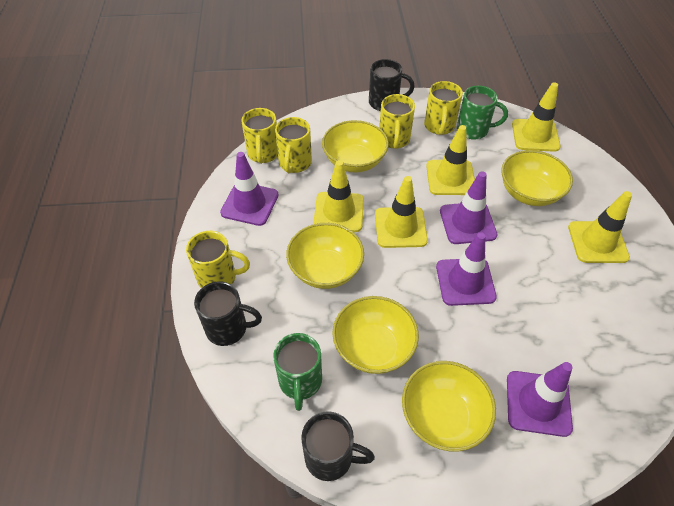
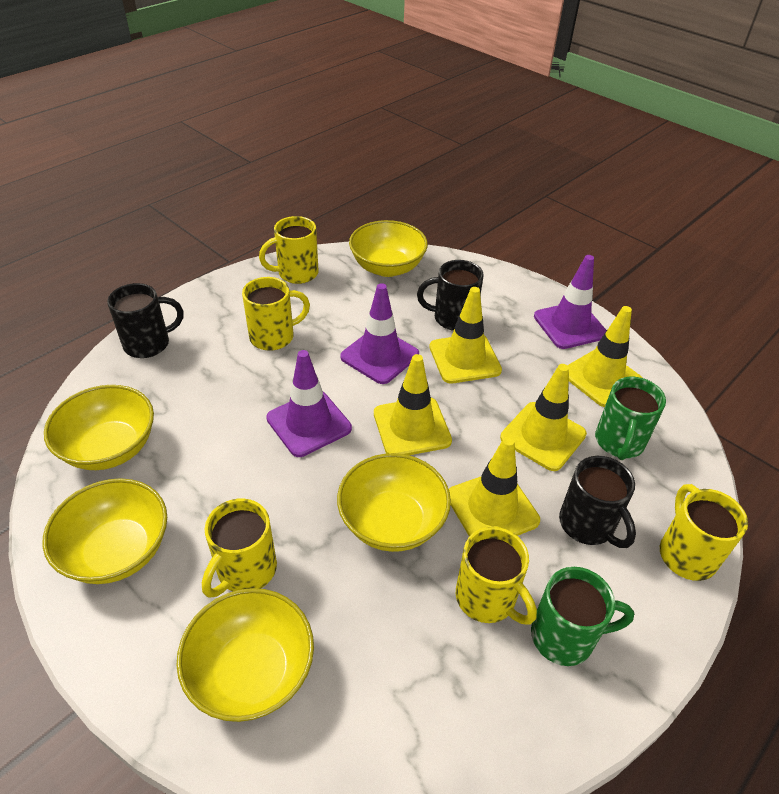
purple traffic cone: [220,152,278,226] [436,232,497,306] [440,171,497,244] [507,362,573,437] = 4 -> [266,350,352,457] [340,283,419,384] [534,255,607,349] = 3

